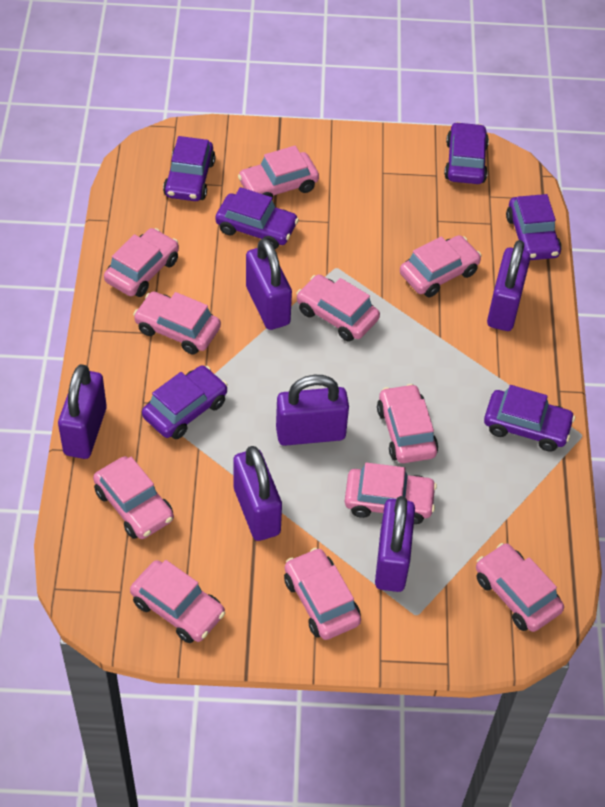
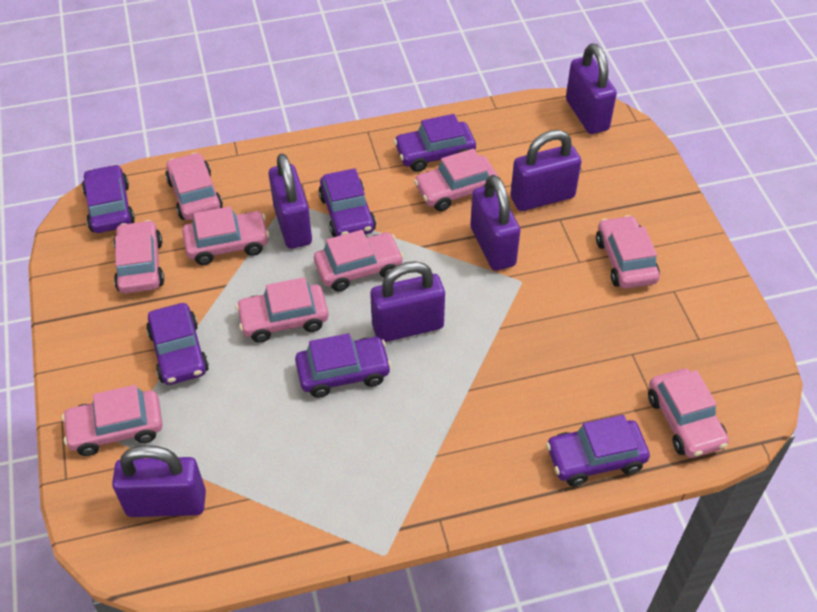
pink car: [93,456,174,539] [104,228,179,297] [130,560,225,643] [133,292,221,354] [238,146,319,200] [284,548,361,640] [296,274,380,342] [345,463,437,524] [377,384,438,463] [400,235,481,297] [476,543,564,632] = 11 -> [62,385,163,456] [113,220,164,294] [165,153,223,220] [182,206,270,265] [236,277,328,343] [314,230,404,292] [414,149,498,211] [596,215,660,289] [648,369,729,458] = 9

